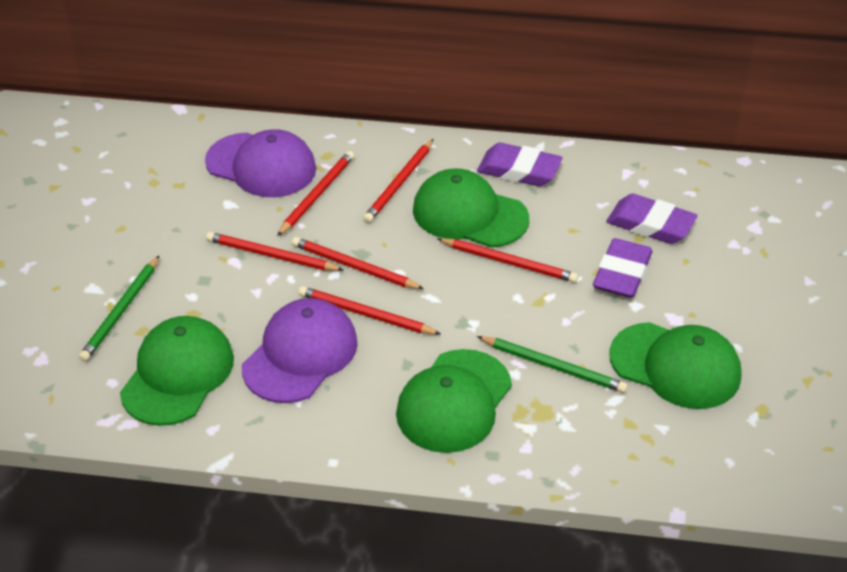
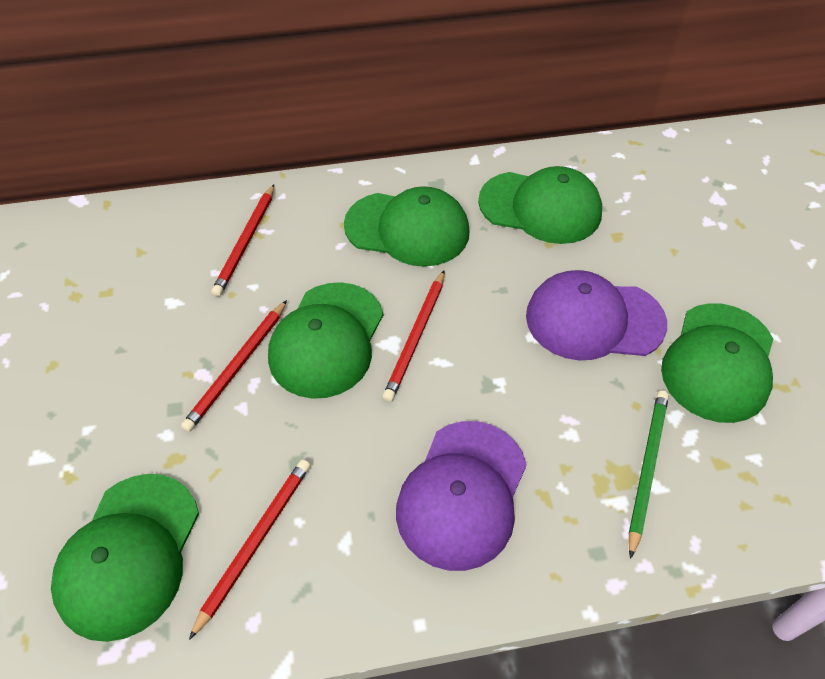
green cap: [120,316,234,426] [396,349,512,453] [413,168,529,248] [609,322,742,409] = 4 -> [51,474,199,642] [268,282,383,399] [344,186,469,267] [478,166,602,244] [661,303,773,423] = 5
green pencil: [79,256,159,362] [477,336,627,393] = 2 -> [628,390,669,559] = 1
purple eraser: [477,142,563,186] [593,238,652,298] [606,194,698,244] = 3 -> none = 0
red pencil: [206,232,344,271] [277,151,354,236] [292,237,424,289] [299,286,441,335] [363,139,433,223] [437,238,578,283] = 6 -> [181,300,287,432] [189,460,310,640] [212,185,274,296] [383,270,444,402] = 4

